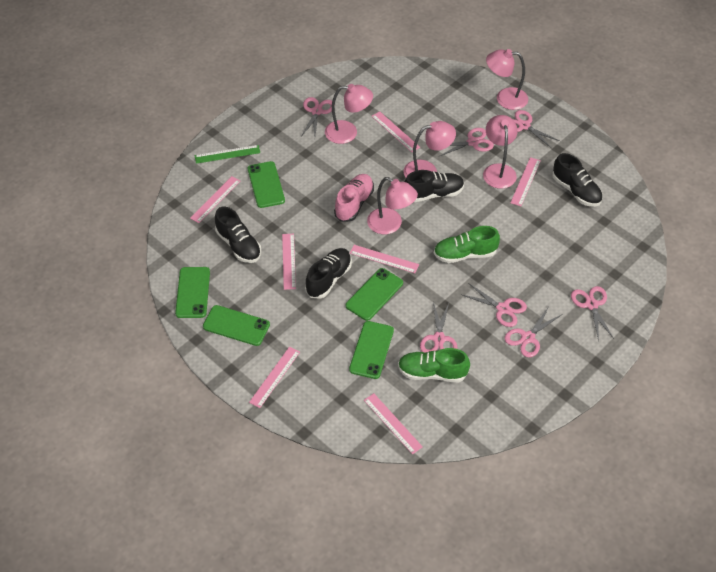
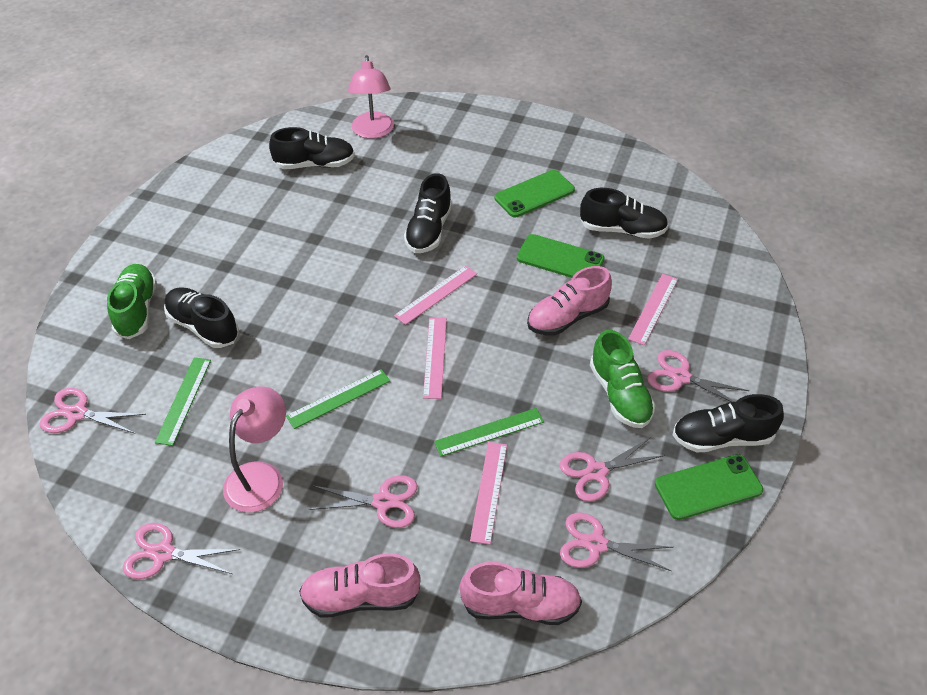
black shoe: [215,207,261,263] [305,248,352,299] [404,170,464,202] [552,153,603,207] = 4 -> [164,287,239,348] [269,127,355,169] [404,173,452,253] [580,188,668,239] [673,394,784,452] = 5
green phone: [175,267,210,318] [203,305,270,346] [248,161,285,208] [346,268,403,321] [349,321,394,379] = 5 -> [494,170,575,217] [517,234,605,278] [655,454,763,520] = 3
green ruler: [195,145,260,164] = 1 -> [155,357,211,446] [286,369,390,429] [434,408,544,456] = 3
pink lamp: [325,84,373,144] [367,177,418,234] [404,121,456,177] [483,115,518,189] [486,49,528,110] = 5 -> [223,386,286,513] [348,55,394,139] = 2
pink ruler: [190,176,240,223] [249,347,300,408] [282,234,296,290] [350,245,419,273] [364,393,423,454] [371,111,420,152] [510,157,541,206] = 7 -> [394,265,477,325] [423,317,447,399] [470,442,507,545] [628,274,678,345] = 4
pink scissors: [301,97,332,137] [420,302,457,353] [440,128,494,156] [460,283,527,327] [505,307,561,357] [513,110,560,148] [571,286,614,342] = 7 -> [40,388,146,434] [123,523,241,579] [309,475,417,528] [560,437,665,502] [560,513,674,571] [647,350,749,402] = 6
pink shoe: [334,174,374,222] = 1 -> [299,553,421,618] [459,562,582,625] [527,266,612,336] = 3

